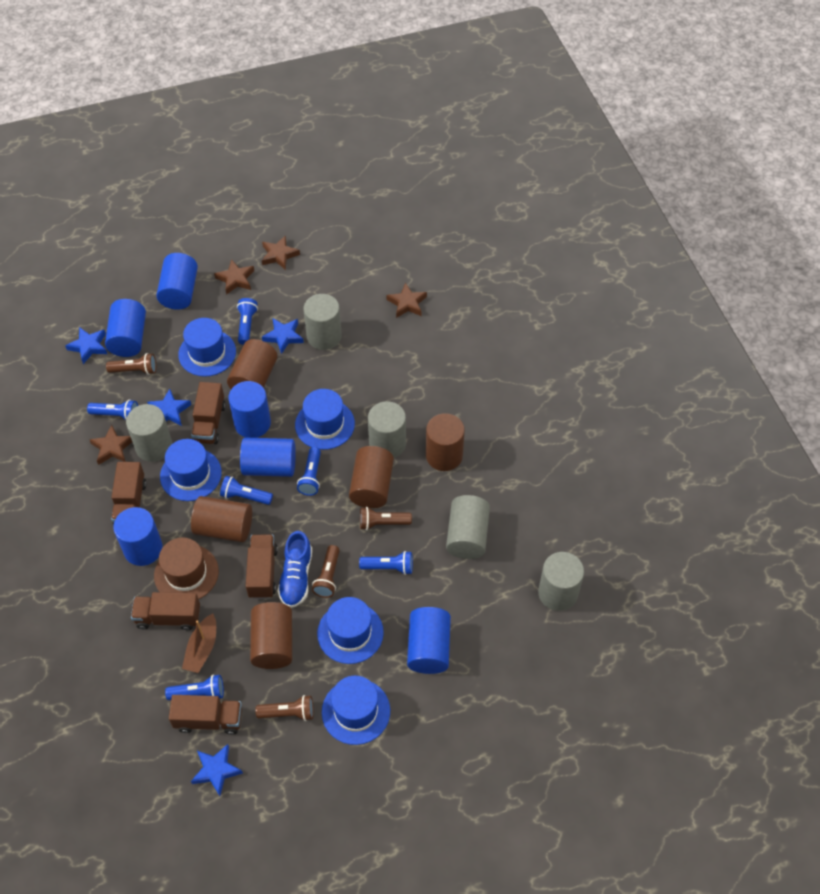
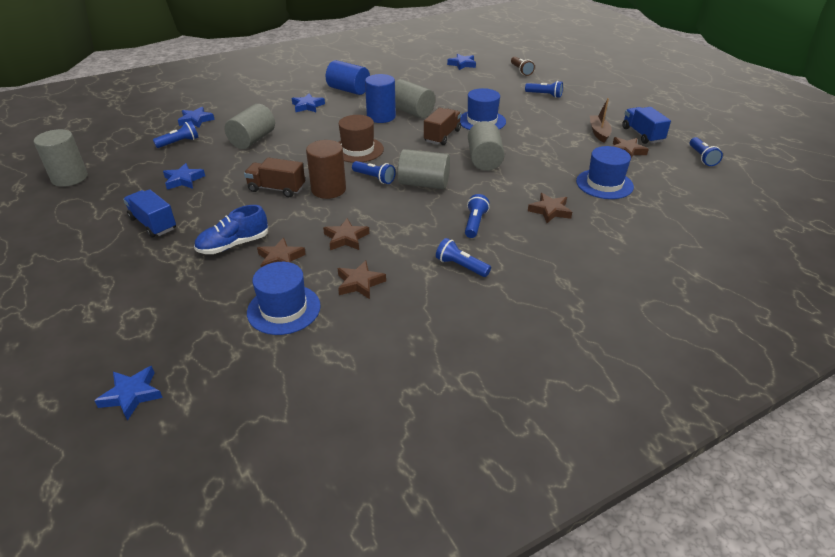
blue cylinder: [105,299,146,357] [113,507,163,566] [156,253,198,310] [228,381,271,438] [240,438,296,477] [407,607,451,674] = 6 -> [326,60,370,95] [365,74,396,123] = 2
blue hat: [160,439,222,501] [178,318,236,377] [295,389,355,450] [317,597,384,664] [322,676,390,745] = 5 -> [247,262,321,335] [460,88,506,130] [576,146,634,199] = 3
blue star: [65,327,107,364] [147,389,191,426] [191,744,243,796] [262,318,304,354] = 4 -> [94,366,163,421] [163,163,205,190] [178,107,215,128] [292,93,325,112] [447,54,476,70] = 5
blue truck: none = 0 -> [123,189,176,238] [622,107,671,144] = 2
brown cylinder: [191,496,252,542] [227,339,278,389] [250,602,292,669] [349,446,394,508] [426,413,465,471] = 5 -> [306,140,346,199] = 1
brown flashlight: [106,353,156,375] [255,695,314,721] [312,545,340,598] [360,507,412,530] = 4 -> [511,56,535,76] = 1
brown star: [89,425,132,465] [214,259,254,295] [262,236,300,270] [387,282,427,318] = 4 -> [257,237,306,267] [323,218,369,250] [338,260,386,299] [528,193,572,223] [613,137,649,161] = 5
brown truck: [111,462,147,525] [131,592,200,630] [169,695,242,735] [191,382,226,444] [246,535,278,599] = 5 -> [244,158,305,197] [424,108,461,145] = 2

